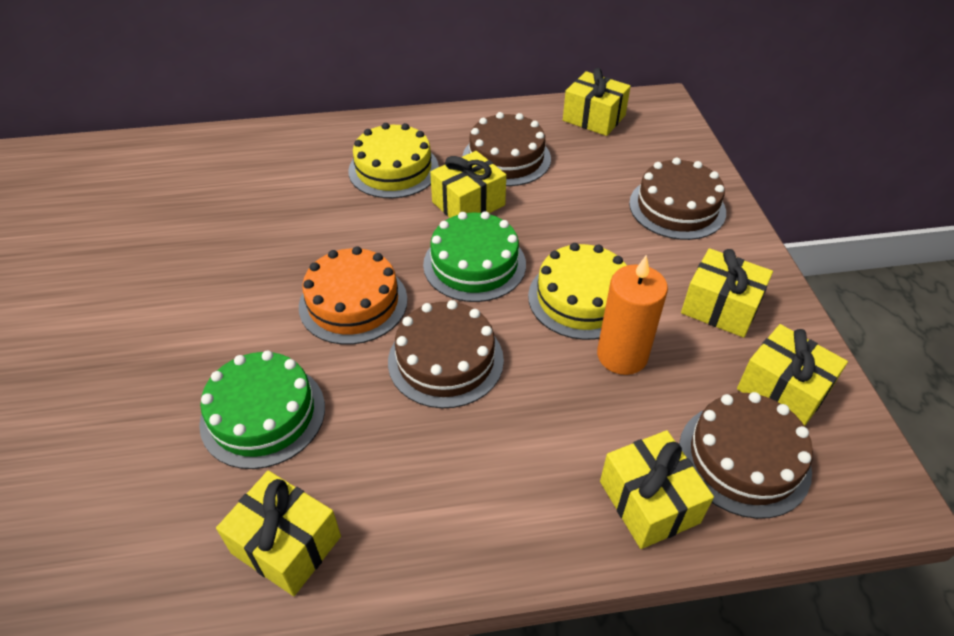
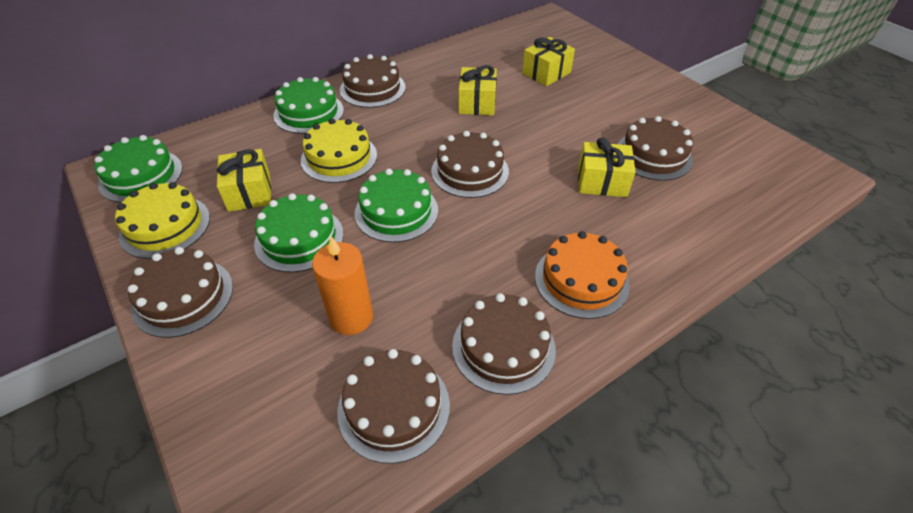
brown cake: [388,300,504,408] [463,112,551,186] [629,158,726,240] [679,392,813,519] = 4 -> [128,247,233,338] [337,349,450,464] [340,54,406,108] [431,131,509,198] [452,293,556,395] [617,116,693,181] = 6
green cake: [199,351,325,469] [423,211,526,302] = 2 -> [94,135,183,203] [254,193,343,272] [273,77,344,134] [355,169,438,243] = 4
yellow gift: [216,471,341,596] [430,151,506,218] [563,68,631,136] [600,430,714,549] [681,248,773,338] [737,324,848,426] = 6 -> [217,149,271,212] [459,65,497,115] [522,37,575,86] [578,138,636,197] = 4

